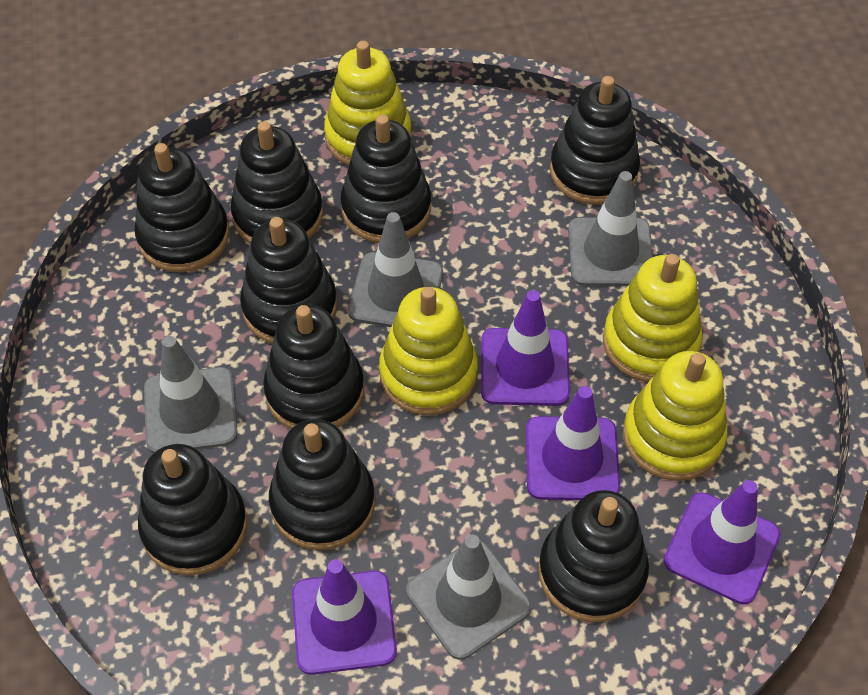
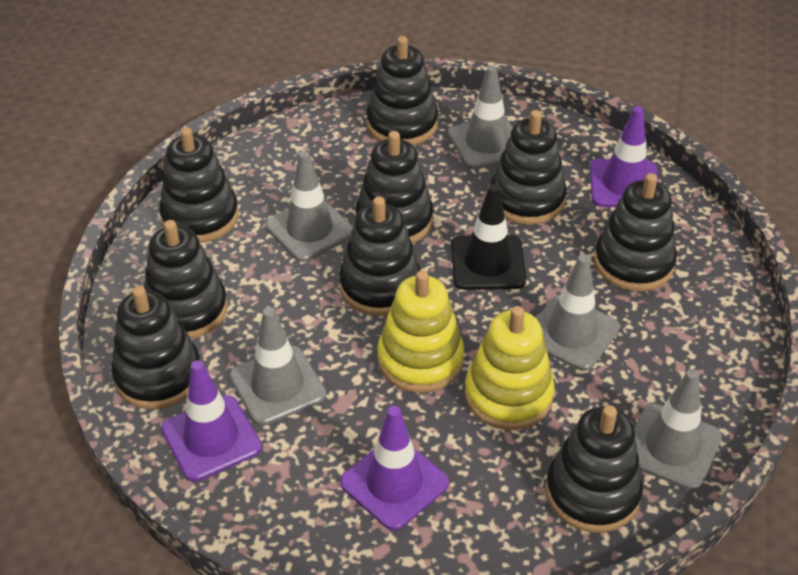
black traffic cone: none = 0 -> [451,184,526,290] = 1
grey traffic cone: [144,336,237,453] [348,212,443,327] [406,534,531,660] [568,171,653,286] = 4 -> [229,307,326,426] [265,151,353,262] [448,65,513,169] [536,254,620,371] [634,369,722,491] = 5
purple traffic cone: [292,559,397,675] [481,290,570,406] [526,386,620,500] [664,480,780,605] = 4 -> [161,360,262,482] [340,406,449,531] [590,106,659,207] = 3
yellow stacking toy: [324,41,411,166] [379,287,478,415] [603,254,703,382] [623,351,728,481] = 4 -> [377,270,464,393] [465,306,555,430] = 2

